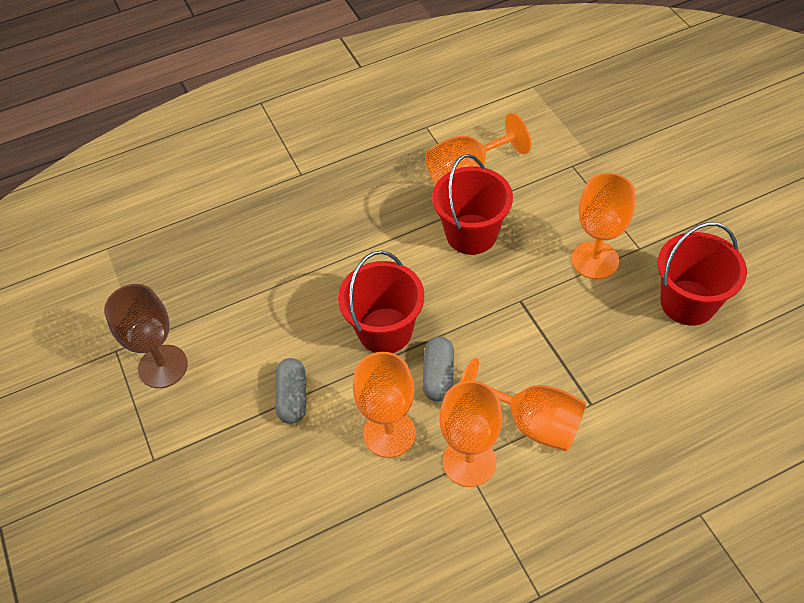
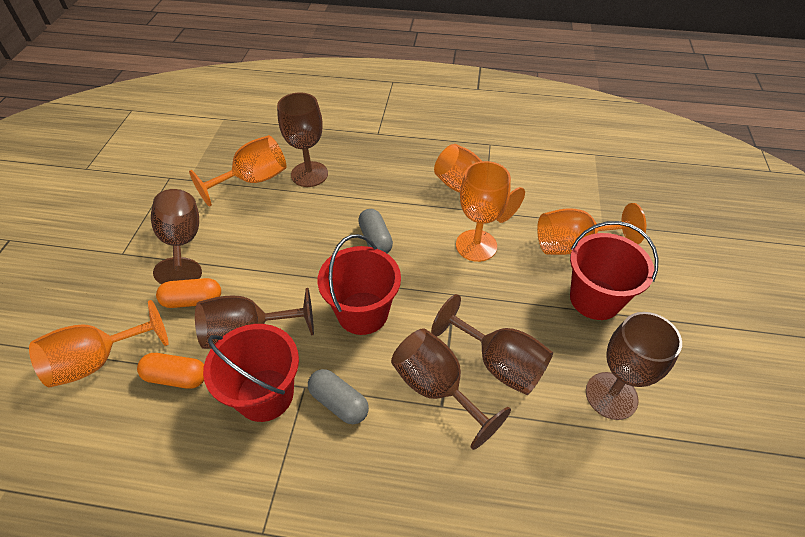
brown goblet: [104,284,188,388] = 1 -> [151,189,202,284] [195,288,314,349] [277,93,328,187] [391,328,511,450] [431,294,553,395] [586,312,682,420] = 6
orange capsule: none = 0 -> [137,353,204,388] [156,278,221,308] = 2

